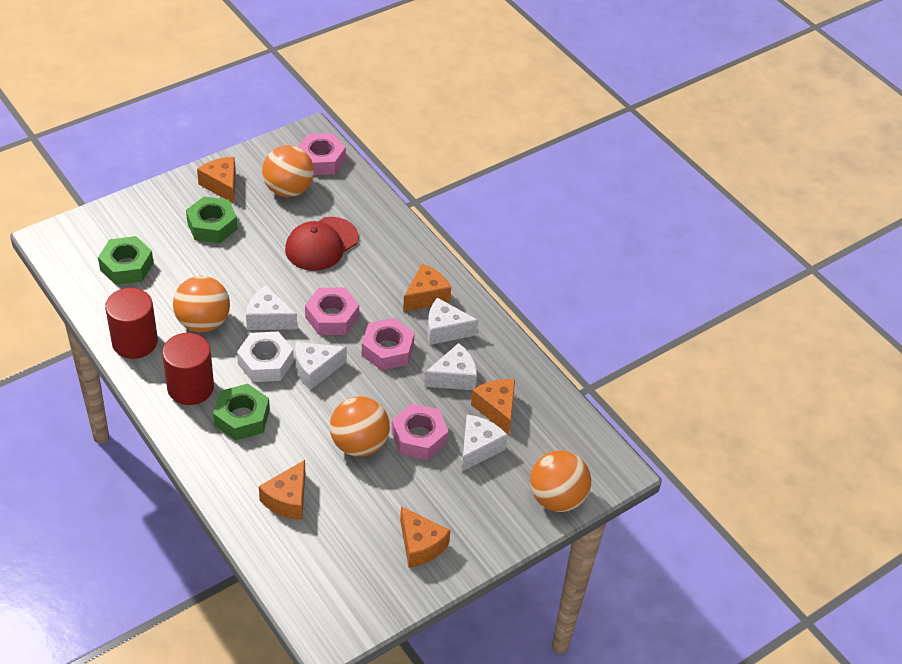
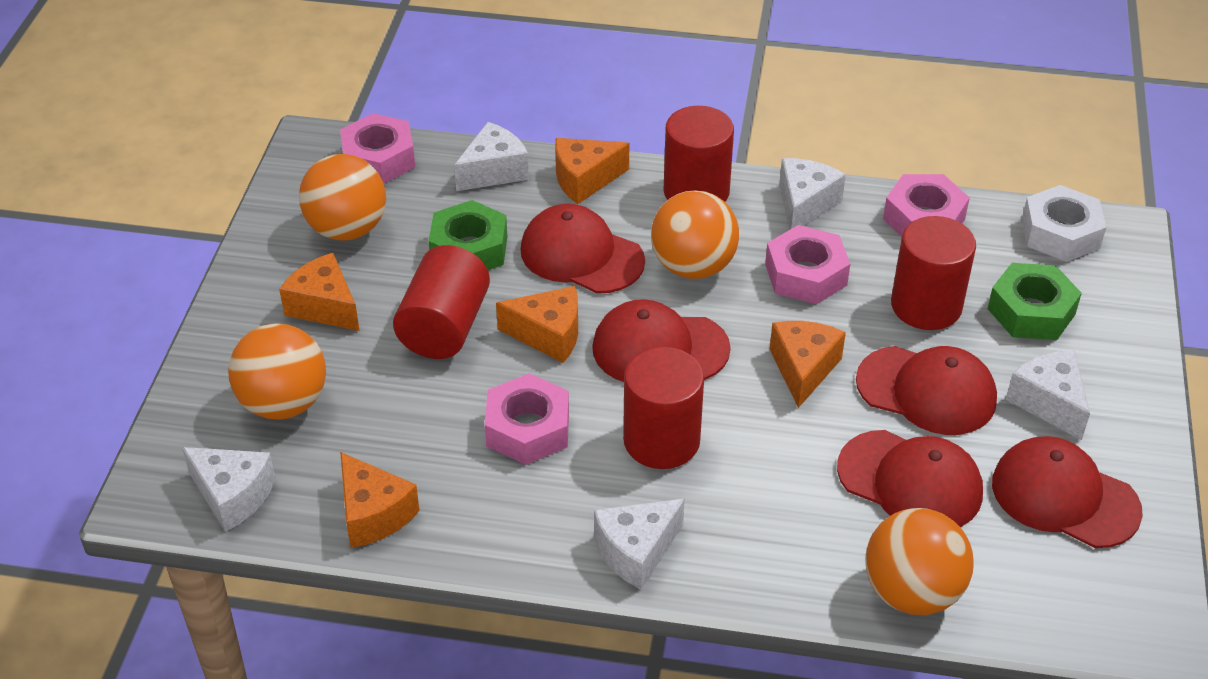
green nut: [98,236,154,285] [186,196,238,243] [213,384,270,441] = 3 -> [429,200,507,270] [988,263,1082,340] = 2
red cap: [285,217,359,271] = 1 -> [521,204,645,294] [592,299,731,382] [837,430,983,527] [856,346,997,435] [992,436,1143,548] = 5
red cylinder: [105,288,158,359] [162,333,214,405] = 2 -> [393,245,490,359] [623,347,704,469] [663,106,734,202] [891,216,976,330] = 4

